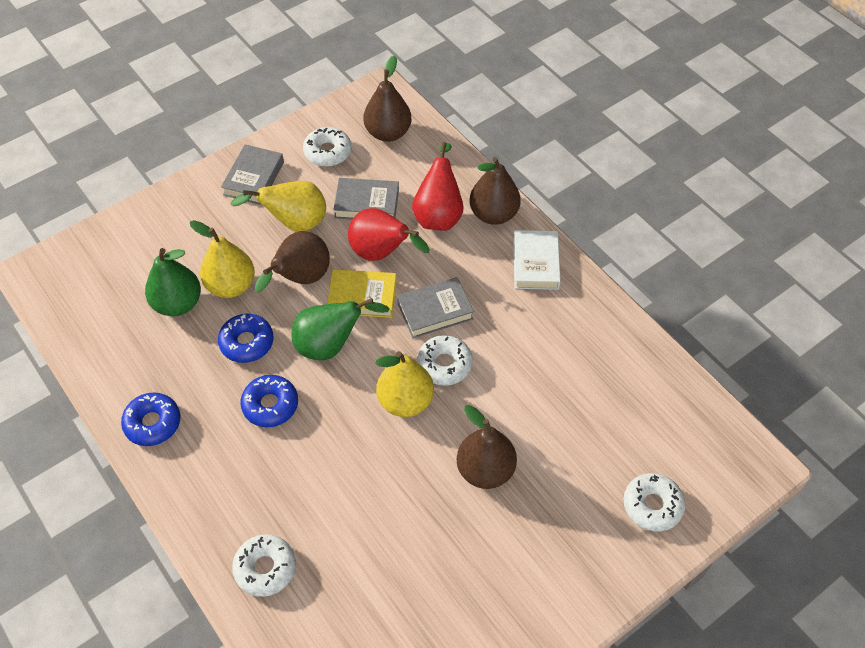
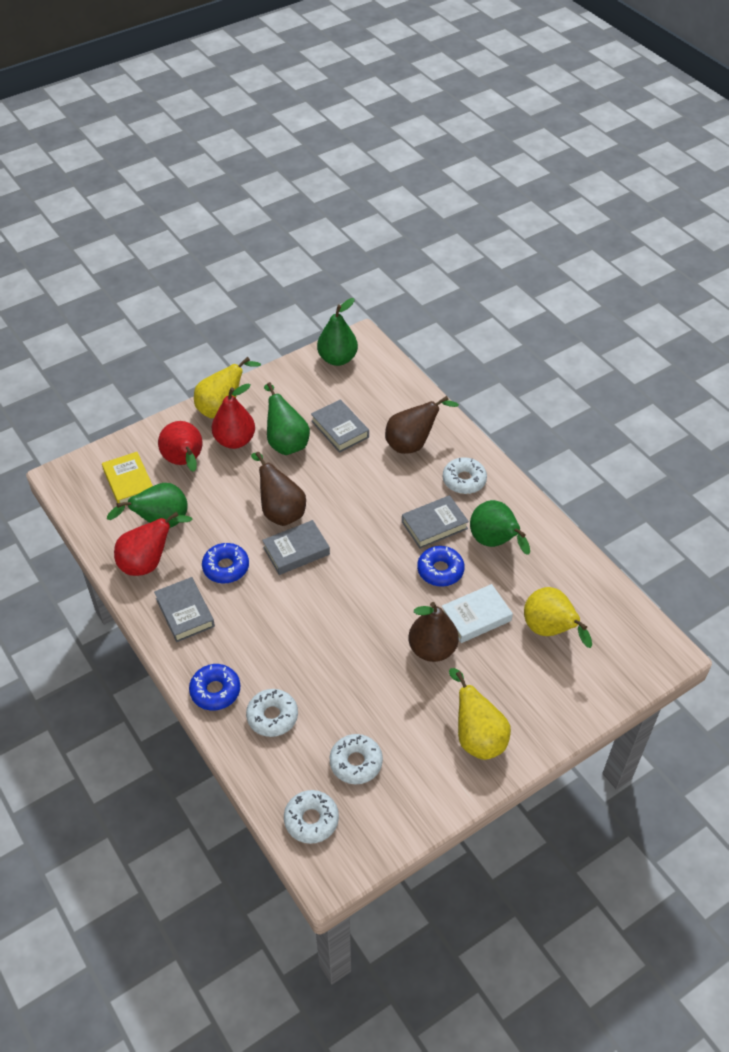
brown pear: [255,231,330,292] [363,55,412,142] [457,405,517,489] [470,157,521,225] = 4 -> [251,452,306,526] [385,396,459,454] [408,602,459,662] = 3
green pear: [145,248,201,316] [291,298,390,360] = 2 -> [107,483,188,528] [264,382,310,455] [317,298,358,366] [470,500,530,555] = 4
grey book: [221,144,284,205] [333,178,399,219] [397,277,474,338] = 3 -> [154,577,215,642] [262,520,330,575] [311,399,369,453] [402,495,469,549] = 4
red pear: [348,208,429,261] [412,142,464,231] = 2 -> [114,512,193,576] [158,421,202,472] [212,384,255,449] = 3

